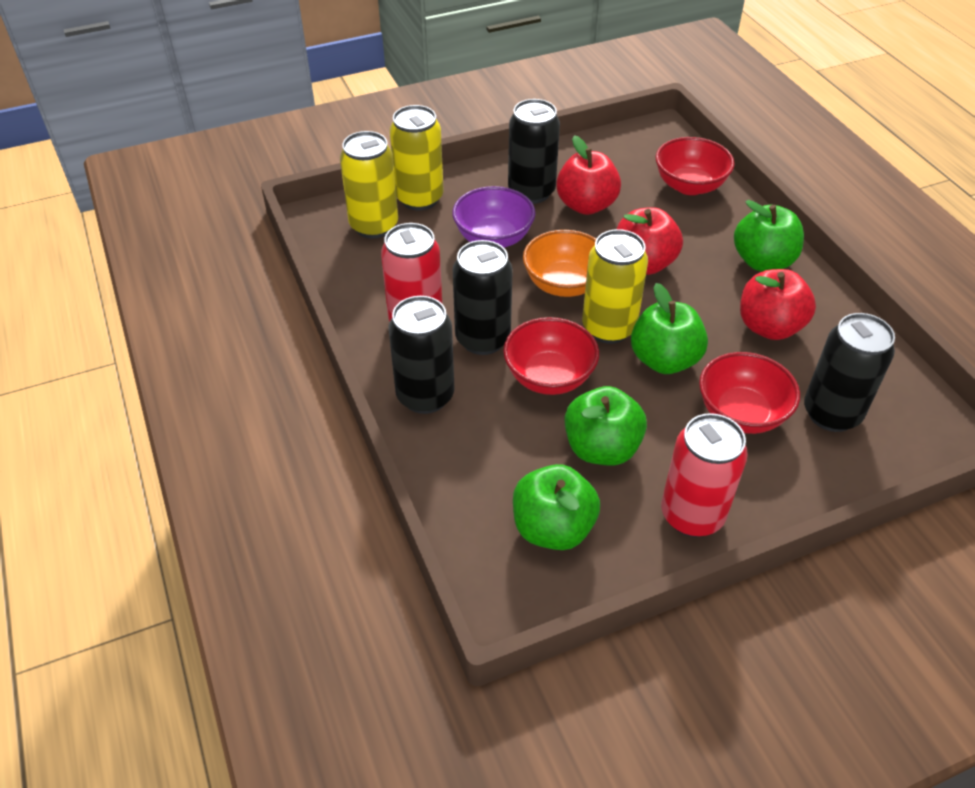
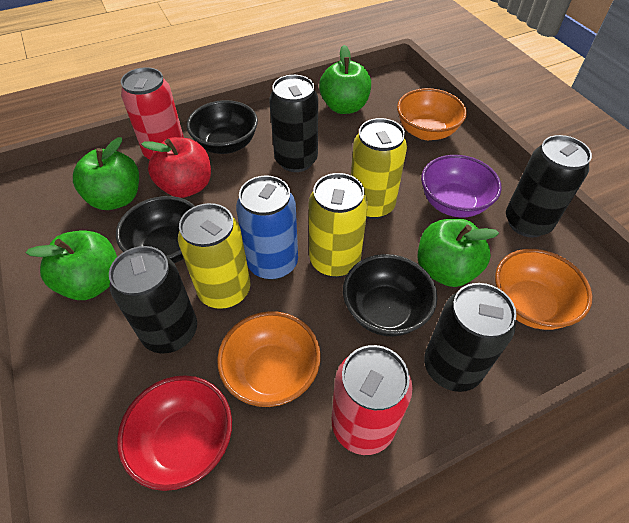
black bowl: none = 0 -> [116,196,195,263] [187,100,258,154] [343,254,437,337] = 3
blue can: none = 0 -> [236,175,298,280] = 1
orange bowl: [523,230,596,297] = 1 -> [217,311,321,407] [397,88,467,140] [495,249,592,330] = 3
red apple: [556,135,621,215] [617,207,683,275] [740,269,816,340] = 3 -> [141,137,211,198] = 1
red bowl: [503,317,599,395] [655,137,735,195] [699,352,800,434] = 3 -> [117,375,232,491] = 1

